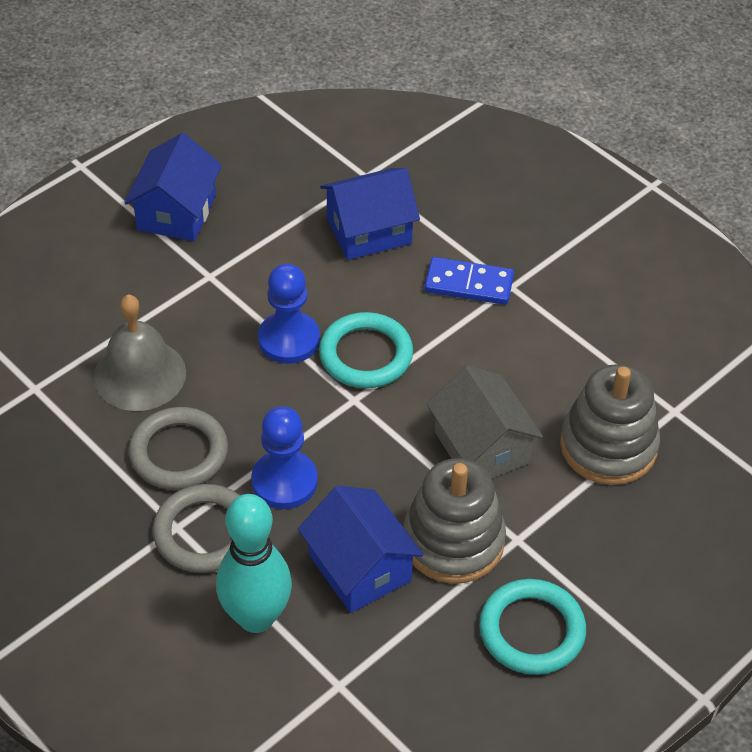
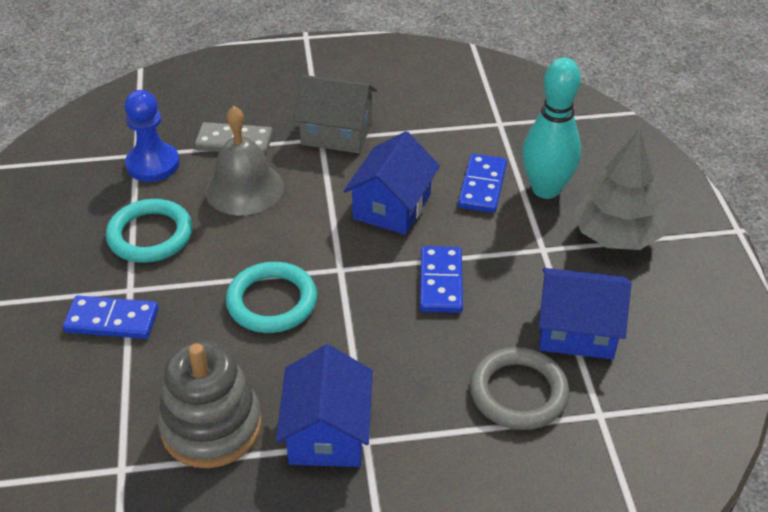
blue domino: [424,257,514,305] = 1 -> [63,296,159,339] [420,246,463,313] [458,154,507,213] = 3
blue pawn: [251,406,318,509] [258,264,320,364] = 2 -> [124,90,179,182] = 1
grey domino: none = 0 -> [195,122,273,155] = 1
grey ring: [128,407,228,490] [152,484,240,573] = 2 -> [470,347,569,430] = 1
grey stacking toy: [403,458,506,584] [560,364,660,485] = 2 -> [158,341,262,468] = 1
grey tree: none = 0 -> [574,129,665,250] = 1

